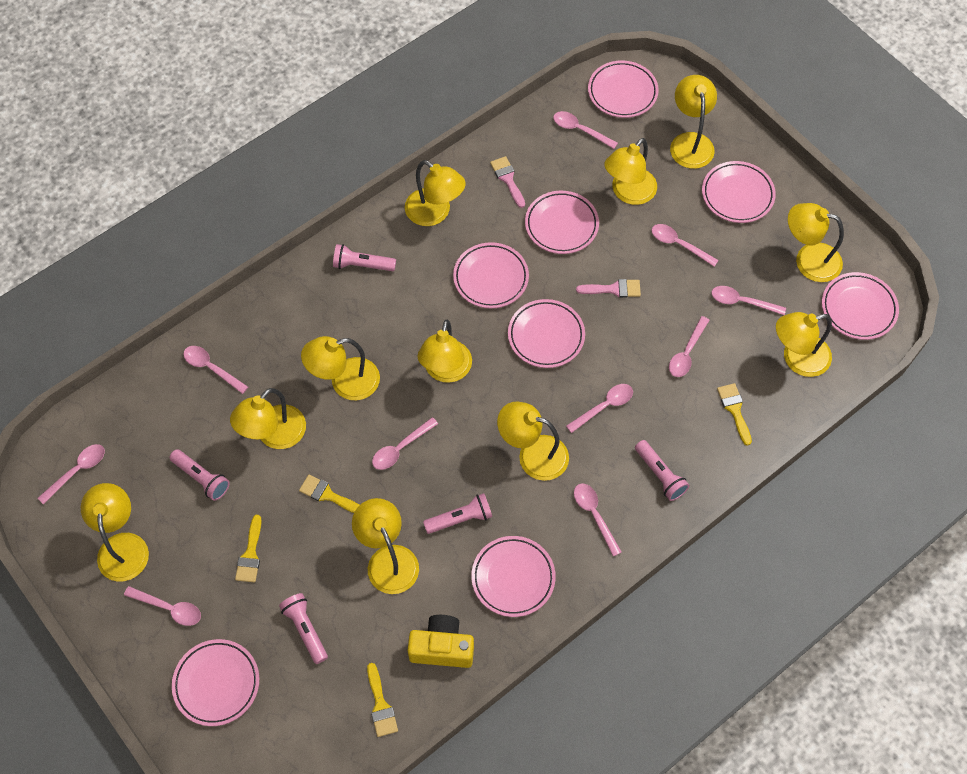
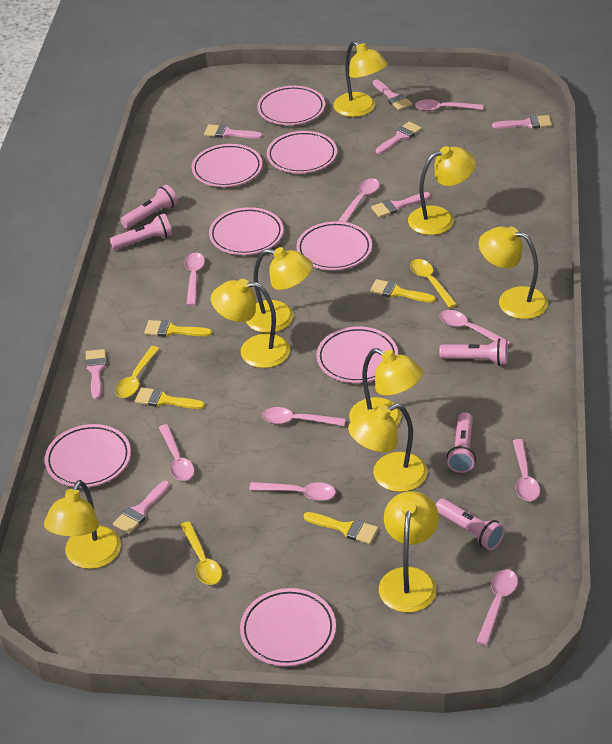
pink brush: [490,156,525,208] [576,279,641,298] = 2 -> [85,349,106,399] [113,481,170,534] [204,124,263,139] [371,192,431,217] [373,80,412,110] [376,122,422,154] [492,115,552,129] = 7
pink spoon: [38,444,105,505] [124,586,201,626] [183,346,248,394] [372,417,438,470] [553,111,618,149] [566,384,633,433] [574,483,622,556] [652,224,719,267] [669,316,709,377] [712,286,786,315] = 10 -> [159,424,194,481] [184,253,205,306] [249,482,336,501] [262,407,346,426] [338,179,380,222] [415,99,483,111] [440,310,511,346] [476,569,518,645] [513,439,540,501] = 9
yellow camera: [408,615,474,668] = 1 -> none = 0
yellow lamp: [81,483,149,582] [230,388,306,449] [301,336,380,400] [352,498,419,594] [405,160,466,226] [417,320,472,383] [497,401,569,481] [604,138,657,205] [670,75,717,169] [776,312,832,377] [788,203,844,282] = 11 -> [44,480,121,569] [211,279,290,368] [246,247,313,333] [333,41,388,117] [348,404,428,492] [349,348,423,425] [379,491,439,613] [408,146,476,235] [479,226,548,319] = 9
yellow spoon: none = 0 -> [115,346,160,398] [180,521,222,585] [410,259,457,308] = 3

